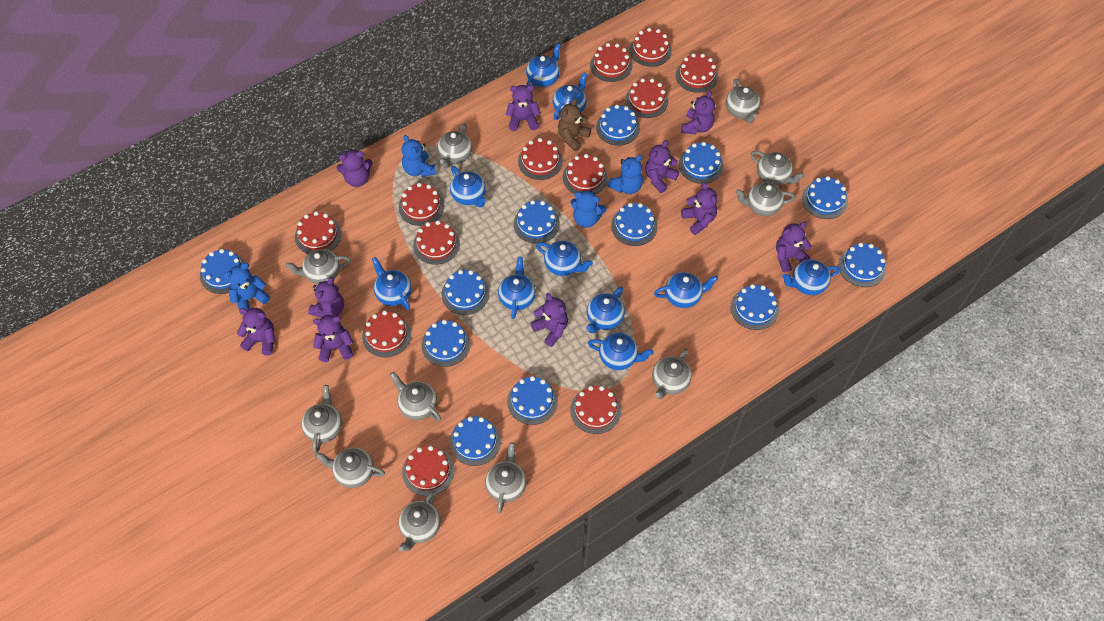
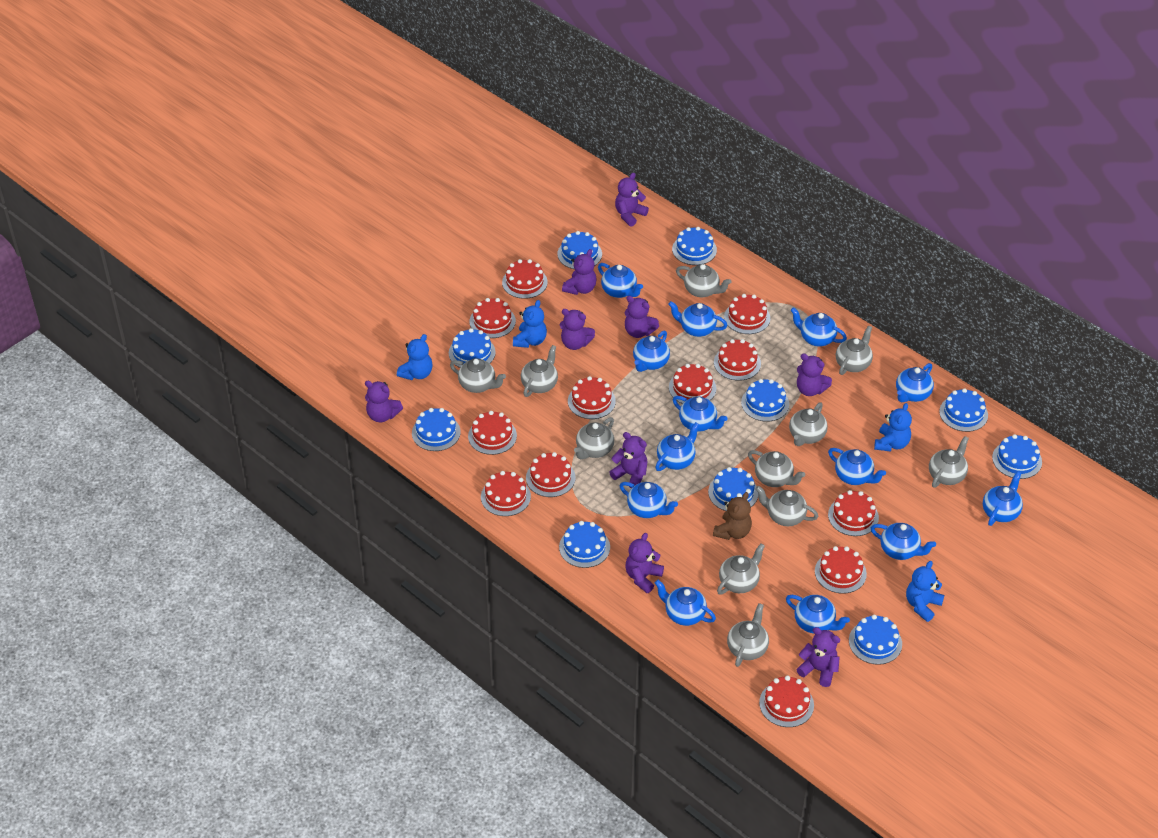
blue cake: [200,249,246,294] [421,320,471,367] [442,270,489,315] [450,416,501,466] [507,376,558,425] [514,200,560,244] [596,105,640,146] [611,203,658,246] [679,142,723,184] [730,284,779,330] [802,176,848,219] [838,243,886,287] = 12 -> [412,408,461,451] [449,328,496,368] [557,231,602,269] [559,521,610,568] [672,227,717,265] [708,467,758,511] [741,379,789,421] [849,615,902,665] [939,388,988,432] [992,434,1042,479] = 10
blue teapot: [372,257,412,310] [450,166,486,207] [498,257,536,319] [526,43,561,87] [536,241,593,276] [553,72,588,120] [586,287,625,333] [588,333,654,370] [654,272,718,308] [782,260,841,295] = 10 -> [598,263,643,298] [619,482,678,518] [633,331,670,372] [655,422,700,471] [655,580,716,626] [668,301,727,337] [673,396,728,432] [786,595,850,634] [791,307,847,347] [828,448,886,485] [871,523,936,560] [896,363,934,402] [983,471,1023,526] = 13
purple teddy bear: [237,308,275,356] [308,277,344,318] [313,315,353,362] [336,149,373,187] [506,85,541,131] [531,293,568,347] [645,140,679,193] [681,91,715,134] [681,182,718,235] [776,222,811,272] = 10 -> [365,381,403,422] [560,309,595,350] [562,249,597,295] [609,432,647,489] [615,173,649,227] [625,296,659,338] [625,533,664,593] [796,627,840,687] [797,354,832,396] = 9

